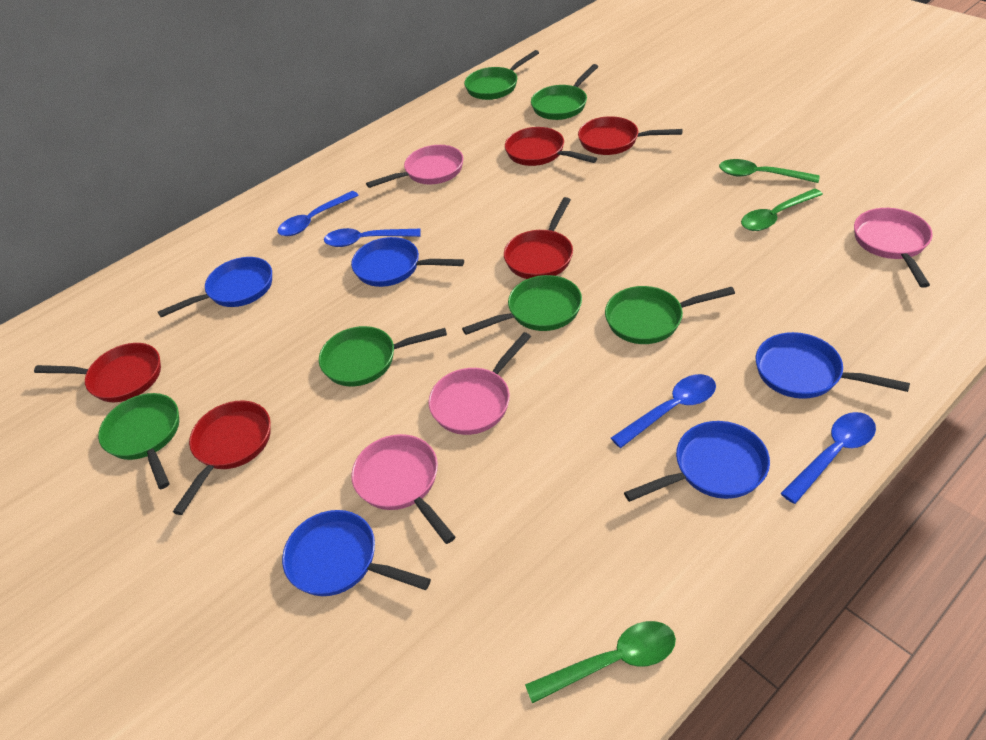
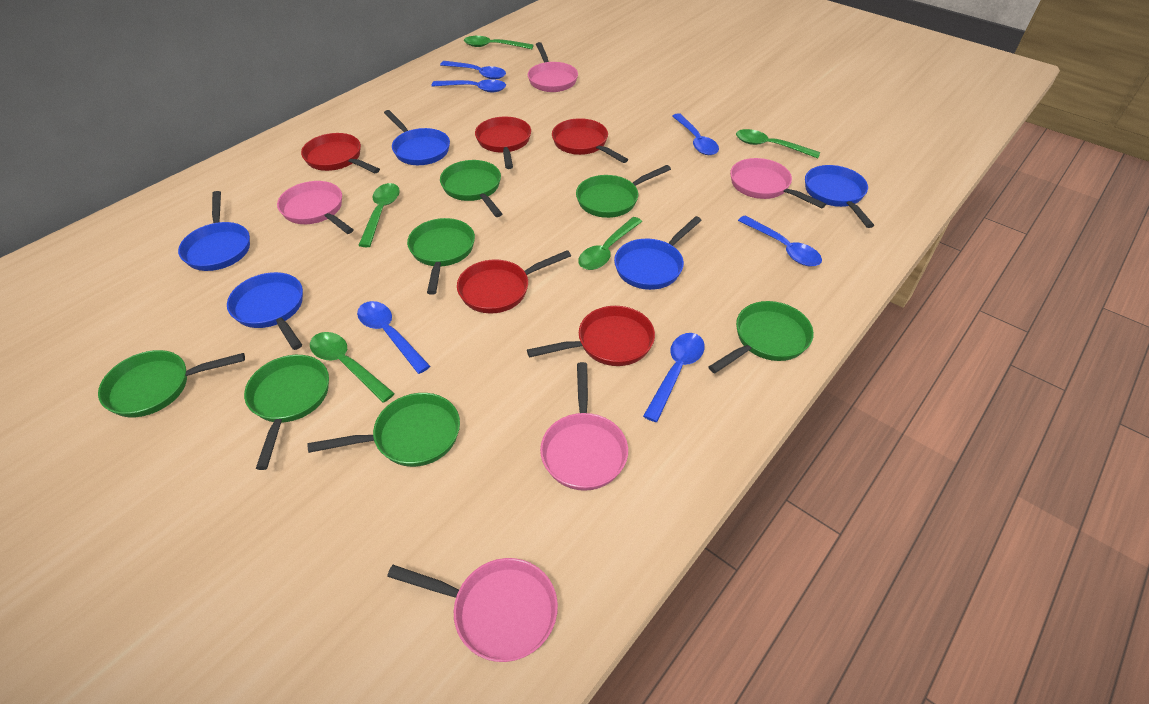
blue spoon: [278,191,359,236] [324,228,421,247] [611,374,716,448] [780,412,876,504] = 4 -> [357,301,430,374] [431,79,506,92] [440,61,506,80] [643,333,705,422] [672,113,719,155] [738,215,822,266] = 6
green pan: [98,393,179,489] [319,326,447,386] [462,275,582,335] [464,50,539,100] [531,64,599,120] [605,286,735,344] = 6 -> [98,350,245,417] [244,355,329,470] [308,393,460,467] [407,218,475,295] [440,160,502,217] [576,165,671,218] [708,301,814,373] = 7
green spoon: [525,621,676,704] [719,159,820,183] [741,188,823,231] = 3 -> [310,332,395,403] [358,183,400,247] [464,36,534,49] [578,217,642,270] [736,129,820,158] = 5
pink pan: [351,434,455,544] [366,145,464,188] [428,332,531,435] [854,208,933,288] = 4 -> [277,181,354,234] [387,558,558,662] [528,42,578,92] [540,362,628,491] [730,158,826,209] = 5

